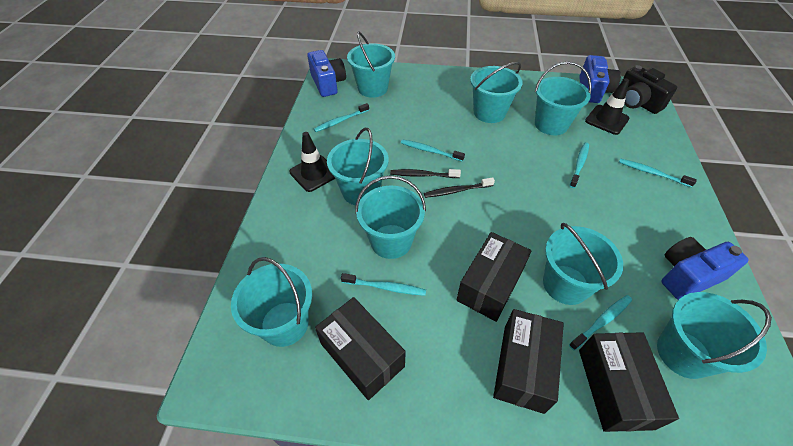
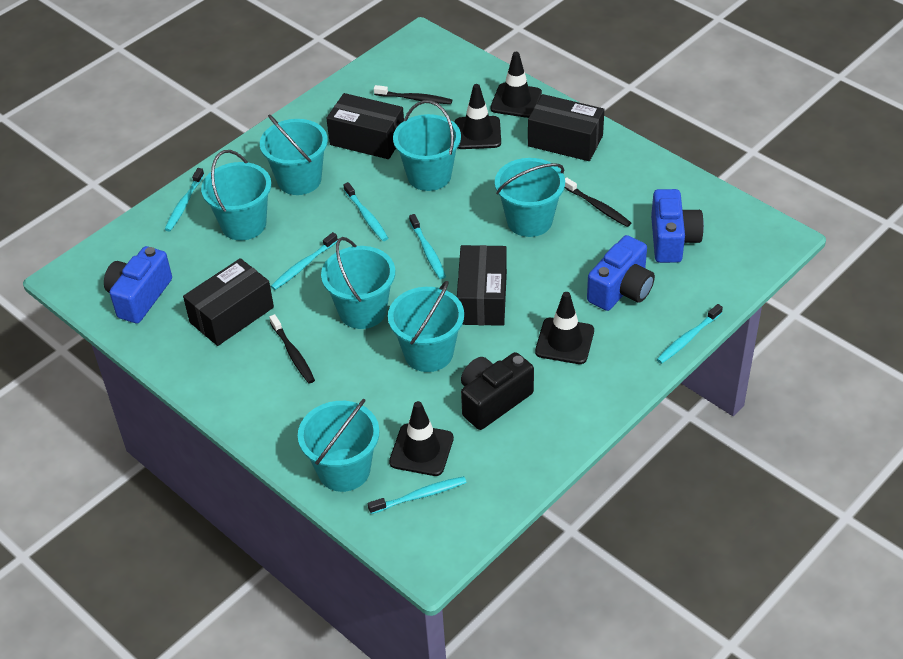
black toothbrush: [390,169,461,178] [424,177,495,198] = 2 -> [269,314,315,384] [374,85,452,104] [565,177,631,227] = 3
black traffic cone: [289,132,335,192] [585,78,630,135] = 2 -> [389,401,454,476] [455,84,501,149] [490,52,542,118] [535,292,594,364] = 4
turquoise bucket: [231,257,312,347] [327,128,389,205] [347,31,395,98] [355,175,426,259] [470,62,523,123] [535,62,592,135] [543,223,623,305] [657,292,772,379] = 8 -> [201,150,271,240] [260,114,328,195] [298,399,380,492] [321,237,395,329] [388,281,464,372] [393,100,461,191] [495,158,565,237] = 7

